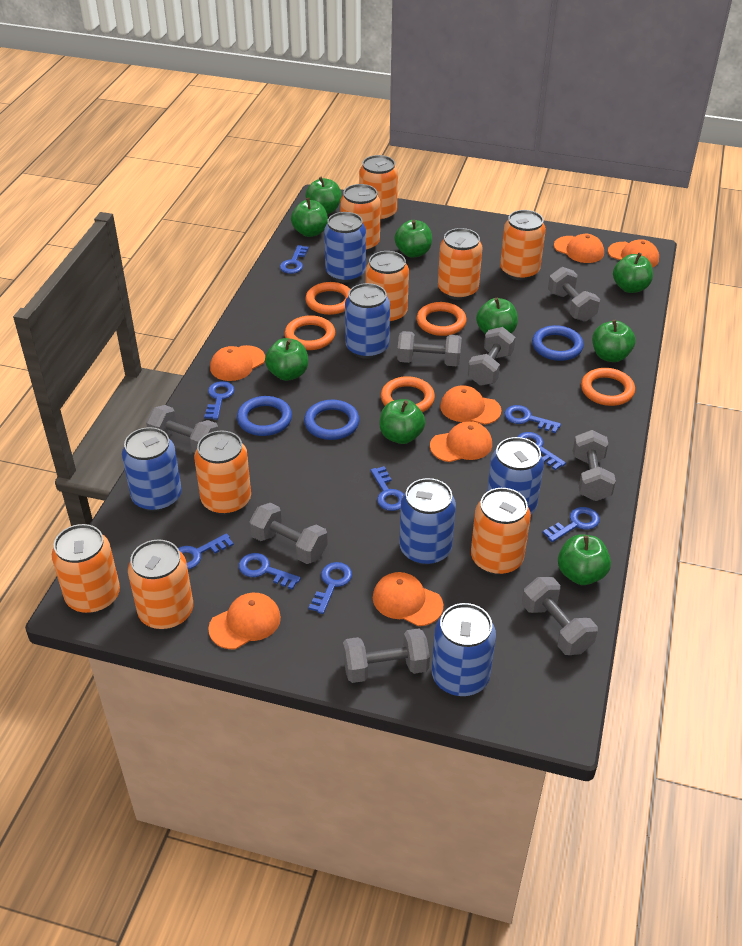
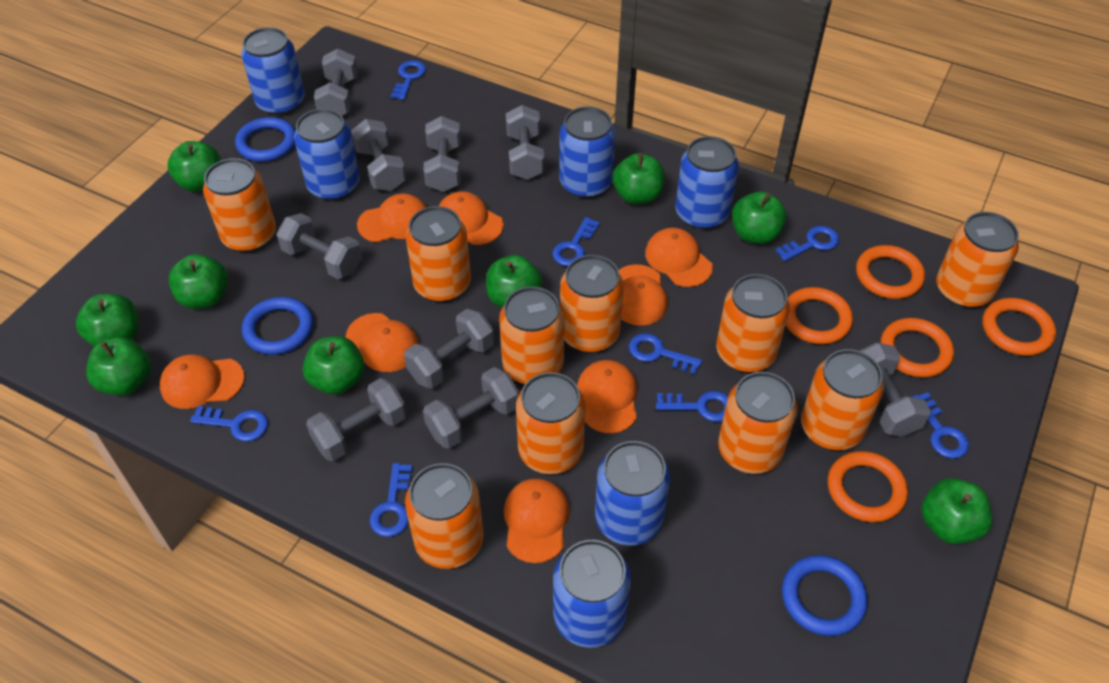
blue key: [178,533,234,569] [204,381,235,420] [239,553,301,590] [280,245,309,274] [308,562,352,614] [370,466,404,511] [504,405,561,433] [517,432,566,470] [543,507,600,542] = 9 -> [190,406,268,442] [369,463,412,537] [391,60,426,100] [552,217,600,266] [629,333,702,375] [656,391,728,422] [775,226,839,261] [912,392,969,459] = 8
grey dumbbell: [146,405,219,453] [249,503,328,564] [343,628,430,683] [397,331,462,366] [468,327,515,386] [522,577,598,655] [548,267,600,322] [573,430,616,501] = 8 -> [276,213,362,279] [306,378,407,461] [314,49,358,116] [351,119,406,191] [404,309,494,389] [423,367,519,449] [424,116,461,192] [506,105,544,180] [860,342,931,437] = 9
orange can: [52,524,120,614] [128,539,193,630] [194,431,251,515] [340,184,381,252] [359,155,398,222] [365,251,409,324] [438,228,482,300] [471,488,531,575] [500,210,546,280] = 9 -> [203,158,276,252] [405,206,471,302] [405,463,484,569] [499,287,565,384] [516,372,585,474] [560,255,624,353] [716,274,790,373] [718,372,798,474] [801,349,884,450] [936,212,1019,308] = 10
orange cap: [208,593,281,649] [210,345,265,381] [373,572,443,626] [430,421,492,462] [440,385,501,425] [554,234,604,263] [608,239,659,268] = 7 -> [160,355,245,409] [346,313,419,372] [357,193,427,242] [439,191,503,245] [504,478,569,563] [577,360,637,433] [619,264,668,326] [645,228,713,287] = 8

